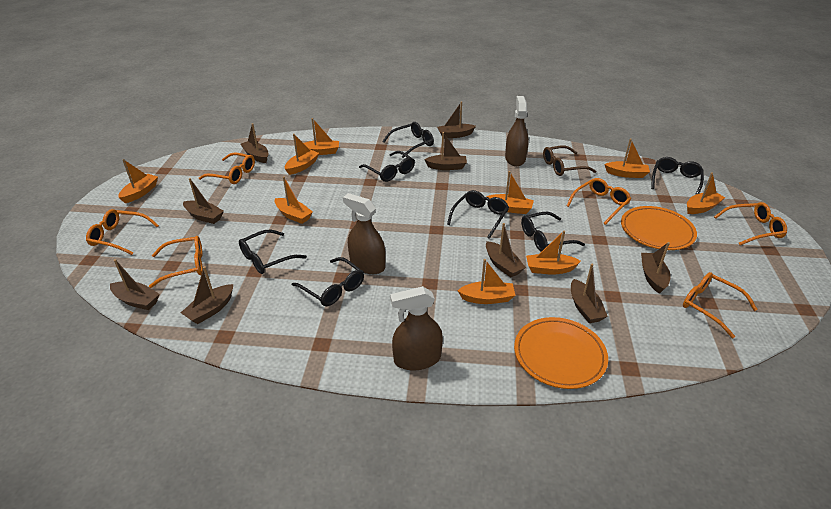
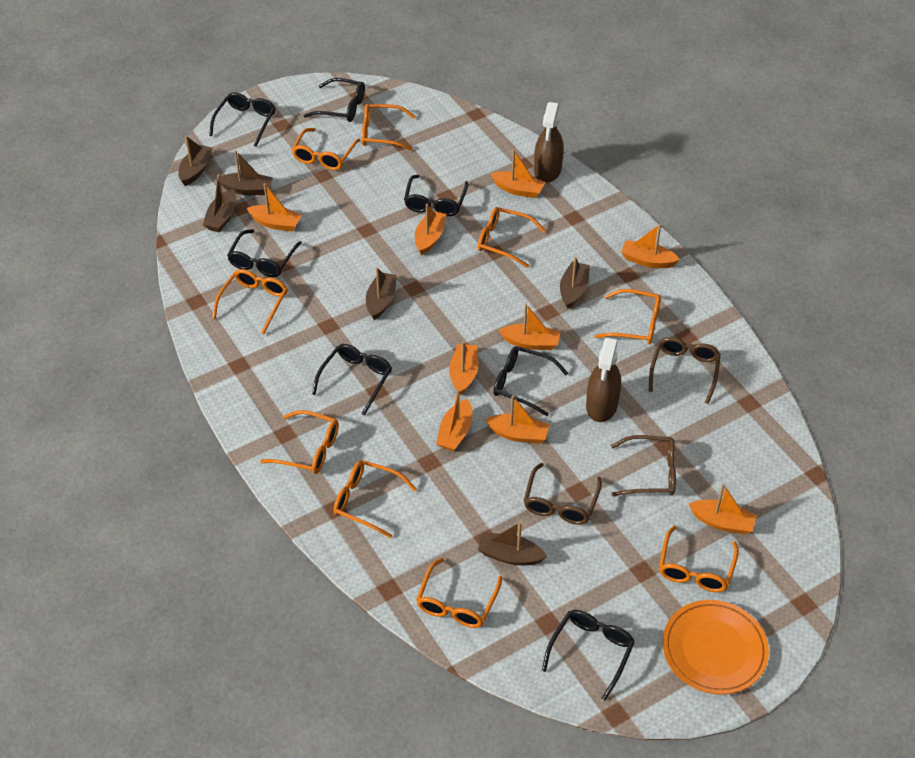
brown boat: [110,259,160,310] [181,266,233,324] [183,178,224,224] [240,123,268,163] [424,132,467,170] [437,102,476,138] [486,223,526,278] [571,264,608,323] [641,242,670,294] = 9 -> [178,136,213,186] [203,174,236,232] [220,150,273,195] [366,267,397,320] [478,522,547,565] [560,257,590,309] = 6
brown glasses: [543,146,596,176] = 1 -> [524,463,602,525] [611,435,676,496] [649,337,721,404] = 3
brown spray bottle: [343,193,386,274] [390,286,443,370] [505,96,529,166] = 3 -> [534,102,564,183] [586,337,621,422] = 2
orange glasses: [86,209,159,255] [149,236,203,288] [199,153,255,184] [567,178,631,225] [683,272,758,338] [714,202,787,245] = 6 -> [212,269,288,335] [260,410,339,474] [292,128,360,170] [334,460,416,538] [362,104,416,151] [416,557,503,628] [478,207,546,268] [594,289,661,344] [659,526,739,592] = 9
orange plate: [514,317,608,389] [621,206,697,250] = 2 -> [662,600,769,695] = 1

